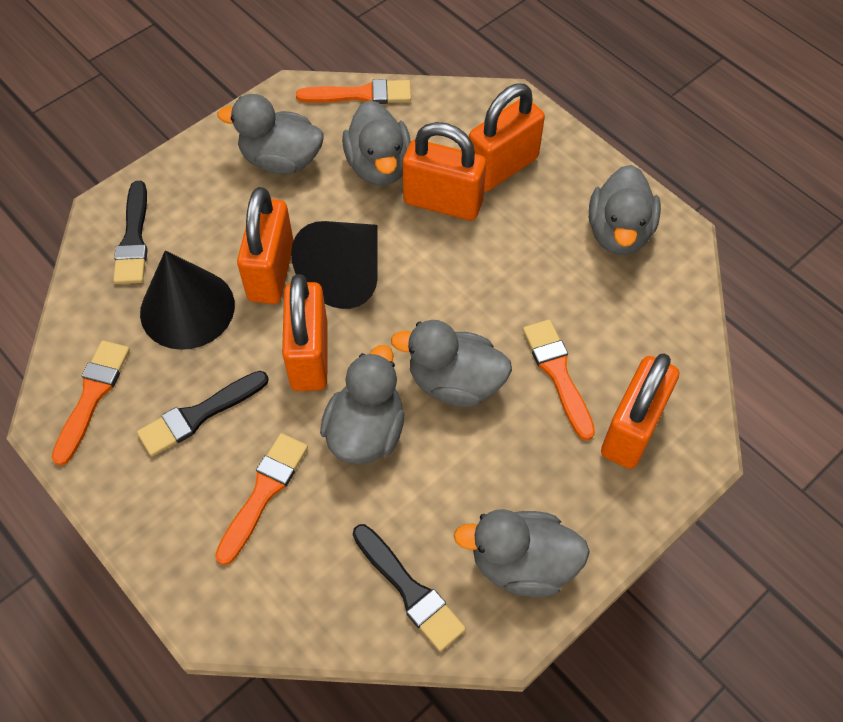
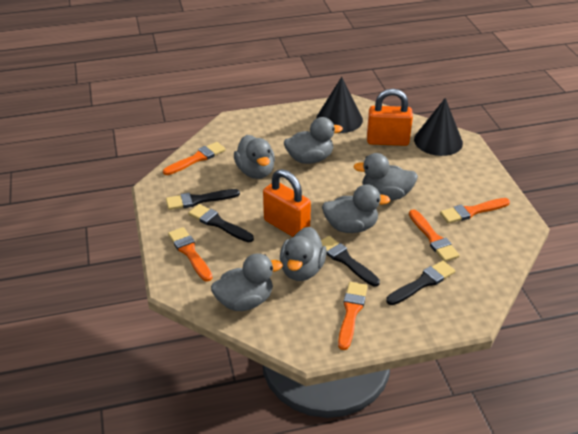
black brush: [113,181,148,284] [137,371,269,456] [353,524,466,651] = 3 -> [166,189,240,210] [188,204,254,243] [321,236,380,287] [386,261,455,305] = 4
orange brush: [51,340,130,466] [215,433,308,565] [296,79,411,104] [523,319,595,441] = 4 -> [163,142,226,175] [168,227,212,282] [338,282,368,350] [409,209,460,262] [440,198,510,223] = 5
orange padlock: [237,187,294,304] [282,274,328,391] [402,122,486,221] [469,84,545,191] [601,354,679,469] = 5 -> [263,169,311,237] [367,89,413,146] = 2

